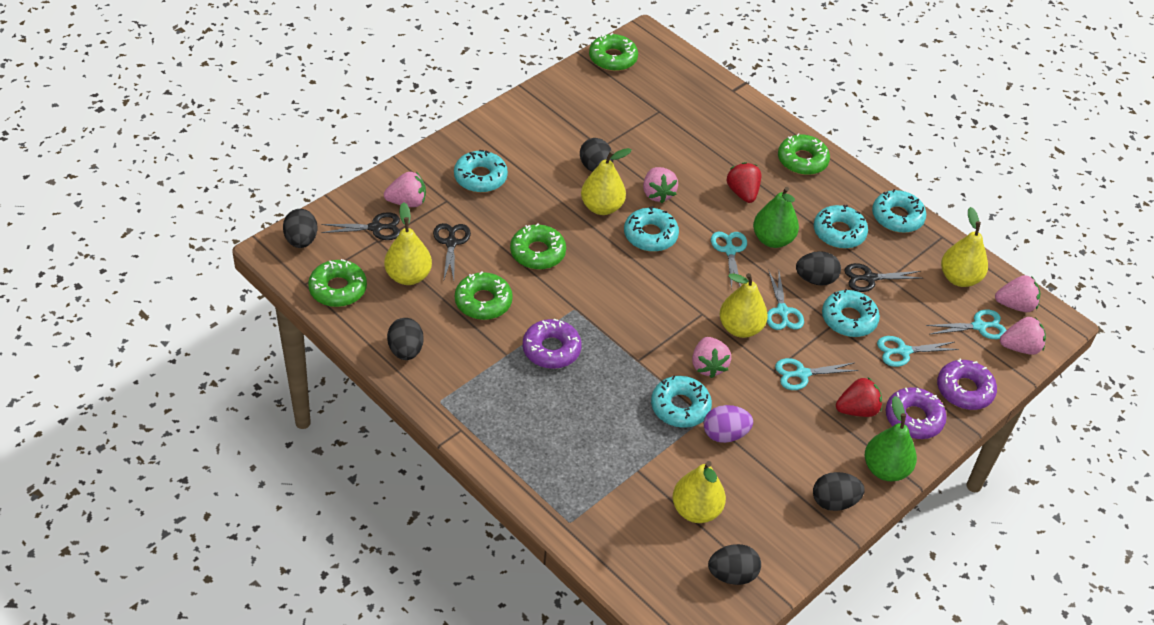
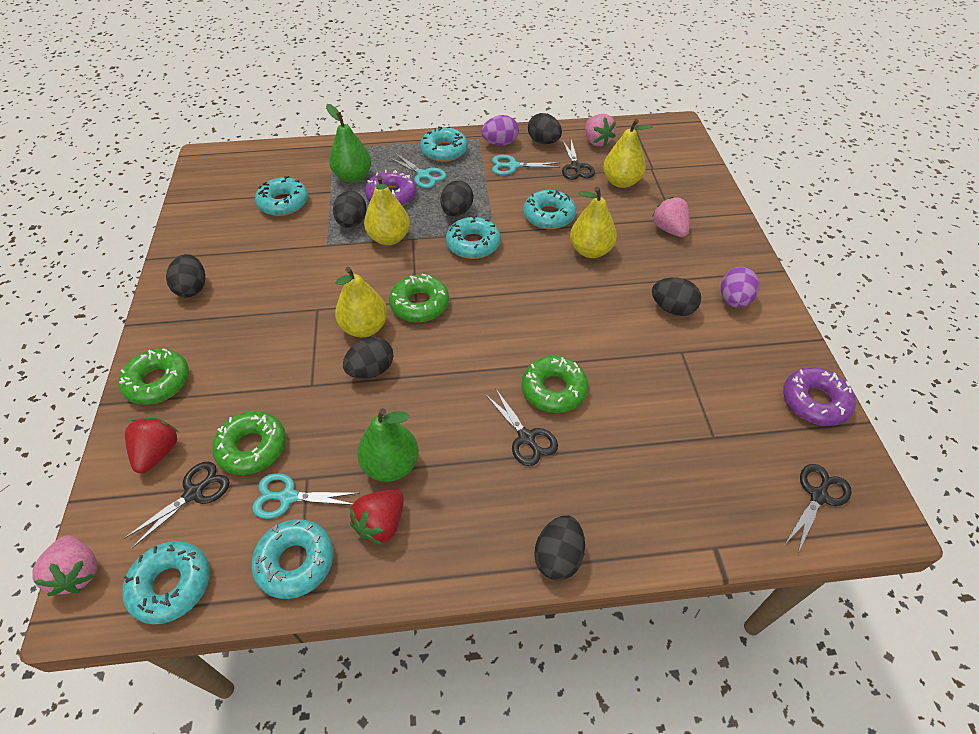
black egg: [283,209,317,248] [387,318,424,360] [580,138,613,172] [708,544,761,585] [796,251,841,286] [813,472,865,511] = 6 -> [166,254,205,297] [333,191,367,228] [343,337,394,379] [440,181,473,216] [528,113,562,144] [534,515,585,580] [652,278,701,316] = 7
black scissors: [321,212,400,240] [433,223,471,280] [844,263,923,292] = 3 -> [124,462,230,548] [485,388,558,466] [562,140,595,180] [785,464,852,553] = 4
green donut: [308,259,367,307] [455,271,513,320] [510,223,566,270] [589,33,638,71] [778,133,830,175] = 5 -> [118,348,189,405] [212,411,286,475] [389,274,449,322] [522,356,588,413] = 4
pink strawberry: [384,172,426,207] [643,167,678,203] [692,337,731,378] [995,275,1040,312] [1000,317,1046,355] = 5 -> [32,535,97,596] [585,114,616,147] [652,197,690,237] = 3
purple donut: [522,319,582,369] [886,387,947,439] [937,359,997,410] = 3 -> [365,170,416,206] [783,367,856,426] = 2
purple egg: [704,405,753,443] = 1 -> [481,115,519,146] [721,267,759,308] = 2
turquoise scissors: [711,232,747,289] [767,270,804,330] [775,358,858,390] [877,336,959,367] [926,310,1007,339] = 5 -> [252,473,359,519] [388,153,446,188] [492,154,560,175] = 3
yellow pear: [384,202,432,285] [581,148,632,215] [672,461,726,523] [719,273,768,338] [941,207,988,287] = 5 -> [335,267,387,337] [364,175,410,245] [570,187,617,258] [603,119,653,188] = 4

